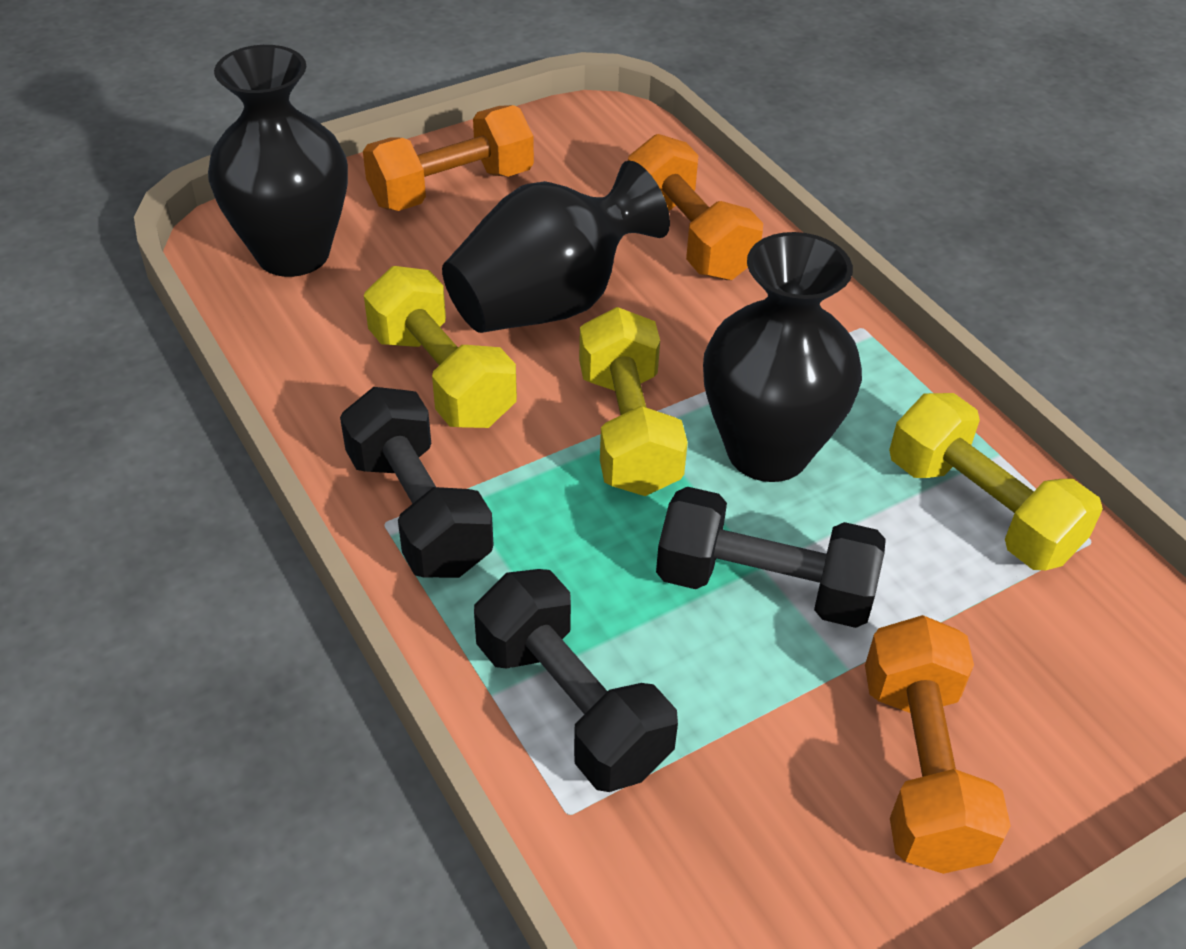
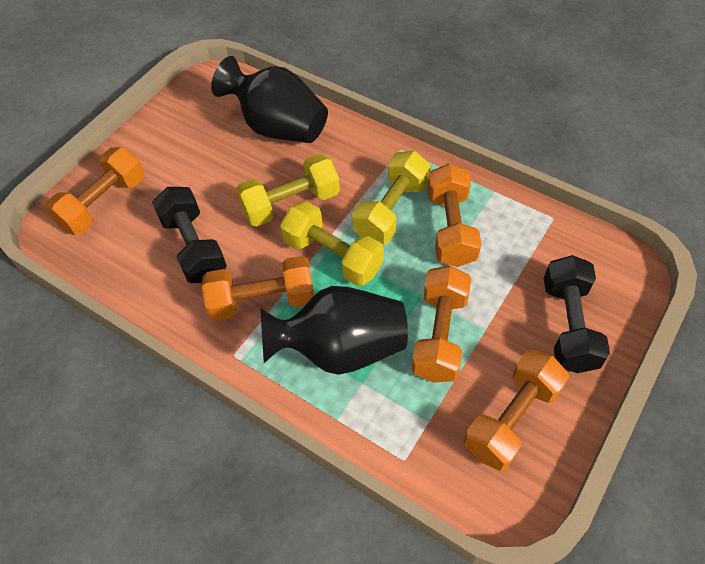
black dumbbell: [340,387,494,578] [474,569,678,792] [656,487,886,628] = 3 -> [152,187,227,283] [544,255,610,373] = 2
black vase: [208,45,348,277] [442,161,670,333] [703,232,862,482] = 3 -> [211,56,328,143] [260,286,408,375] = 2
orange dumbbell: [363,105,534,211] [628,134,763,280] [865,615,1011,874] = 3 -> [45,147,145,235] [202,256,314,321] [412,266,471,383] [428,163,481,267] [464,349,569,471] = 5

